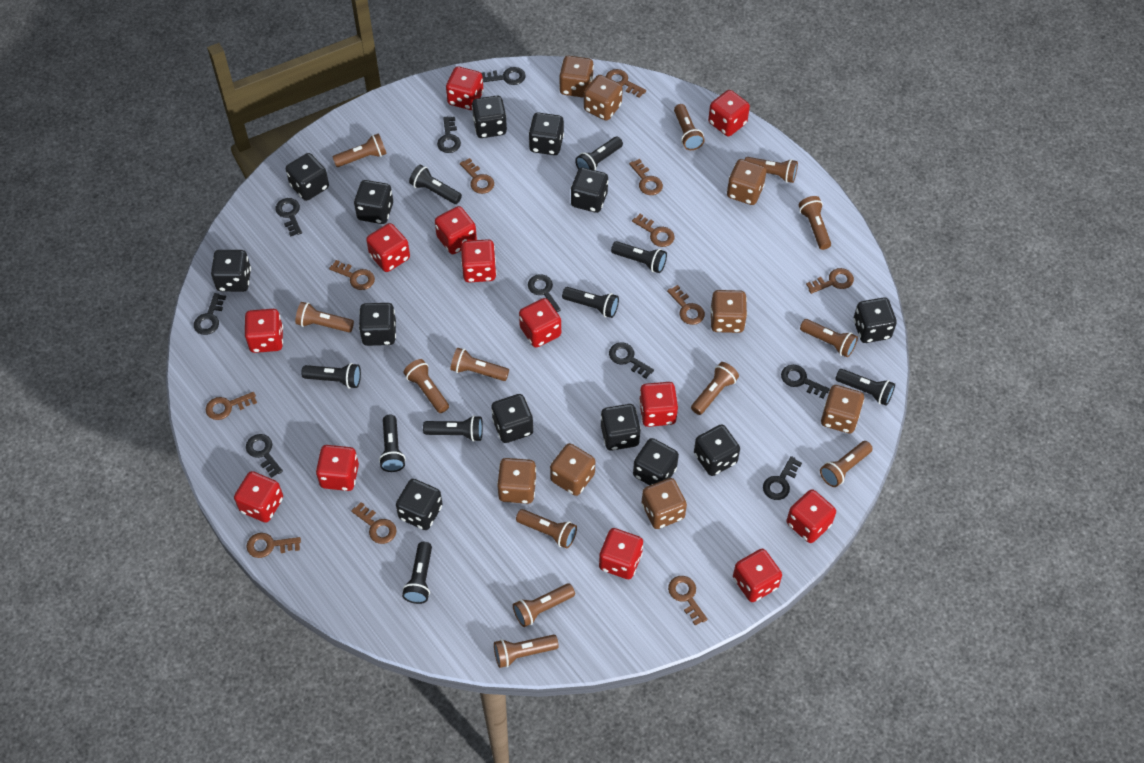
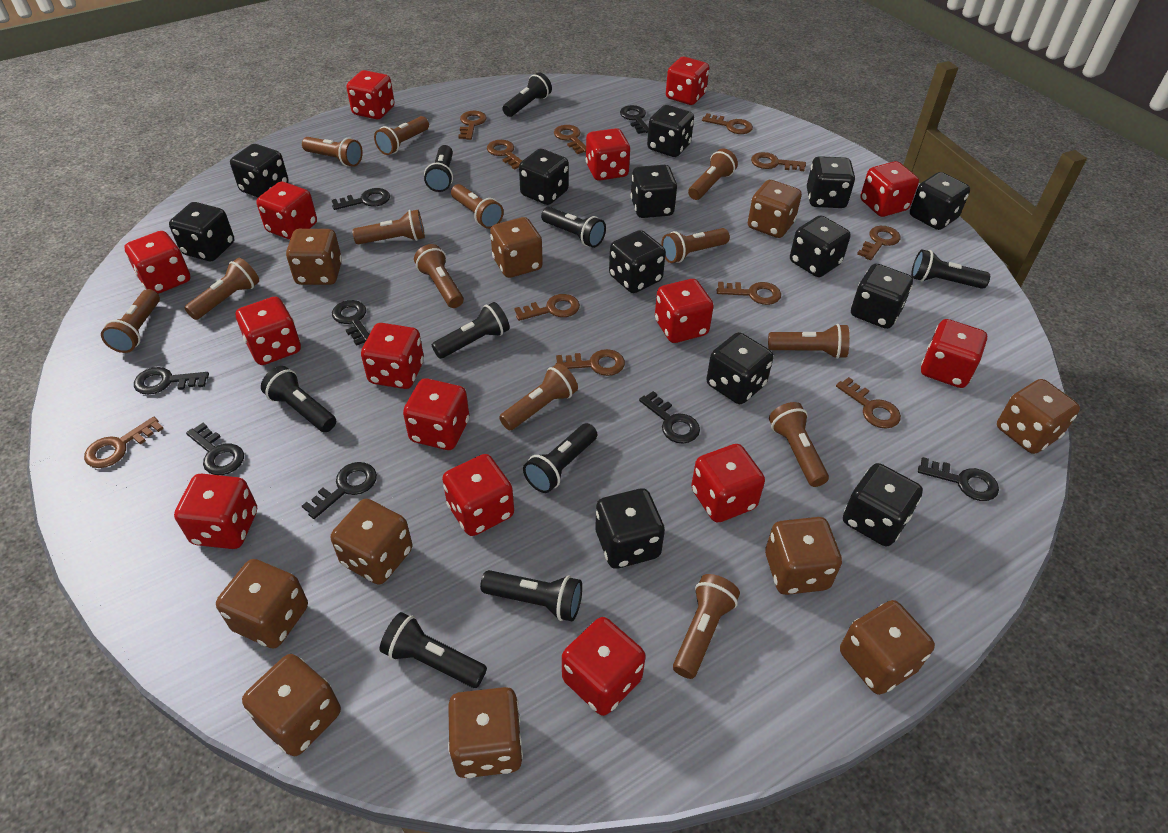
black key: [194,293,226,335] [246,434,283,478] [276,198,302,237] [437,117,461,153] [482,67,525,85] [528,274,561,312] [609,342,654,379] [763,456,802,500] [781,365,830,399] = 9 -> [134,367,209,395] [186,423,244,475] [302,462,377,519] [332,188,390,210] [332,300,369,346] [620,105,649,134] [639,391,700,444] [918,457,999,501] = 8
brown dice: [497,458,536,504] [550,443,595,496] [559,56,594,98] [584,75,623,121] [642,478,687,529] [710,290,747,333] [727,159,766,205] [821,385,864,433] = 8 -> [216,559,308,649] [242,654,341,756] [286,229,342,285] [331,499,413,585] [448,687,523,778] [490,217,543,278] [748,180,802,238] [765,517,842,595] [840,600,935,695] [997,379,1080,454] = 10
red dice: [234,471,283,523] [245,309,283,353] [316,445,359,491] [366,223,410,272] [435,206,477,254] [446,66,483,110] [461,239,497,283] [519,298,561,348] [599,528,643,579] [639,382,678,427] [708,90,750,136] [733,549,782,602] [787,489,836,543] = 13 -> [124,231,190,294] [174,474,257,549] [236,297,301,365] [256,182,317,240] [346,70,394,119] [361,323,424,389] [403,378,469,450] [442,454,514,536] [562,617,646,716] [586,128,630,181] [655,279,714,343] [666,57,709,105] [691,444,765,522] [861,161,919,217] [921,319,987,388] = 15

